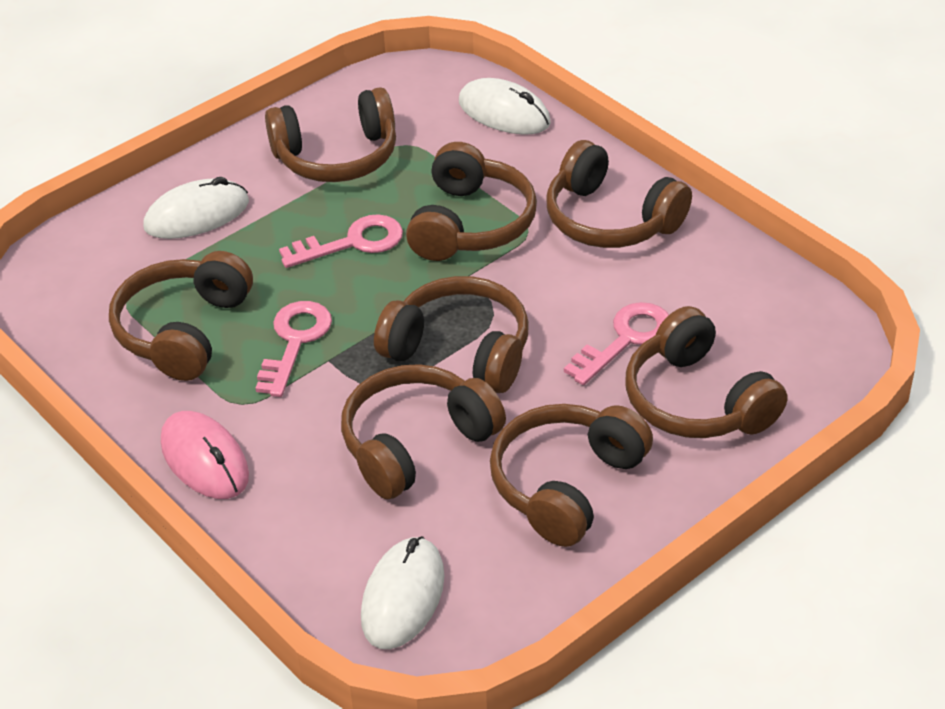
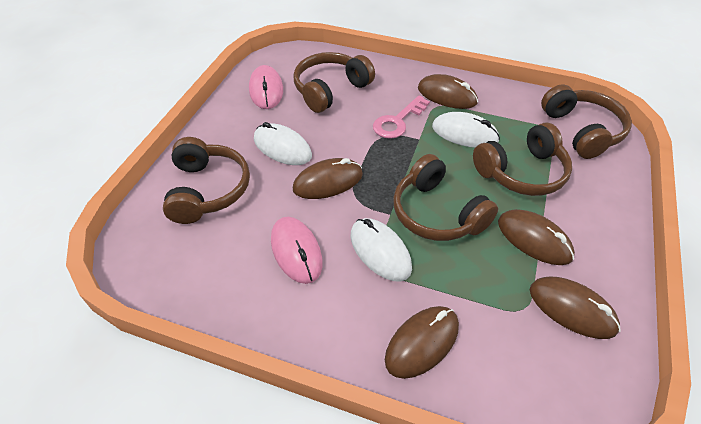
brown headphones: [109,251,253,381] [265,87,396,182] [341,364,506,499] [374,276,529,393] [406,142,537,261] [490,404,653,547] [546,140,692,248] [625,306,788,438] = 8 -> [163,137,250,224] [294,52,375,113] [393,154,498,241] [473,123,572,196] [541,84,632,159] = 5
brown mouse: none = 0 -> [293,158,363,199] [385,306,459,379] [418,74,478,109] [498,209,575,265] [530,277,621,339] = 5
pink key: [255,301,332,397] [279,214,403,268] [564,302,669,385] = 3 -> [373,96,430,139] = 1
pink mouse: [161,411,249,499] = 1 -> [249,65,283,109] [271,217,322,284] = 2

